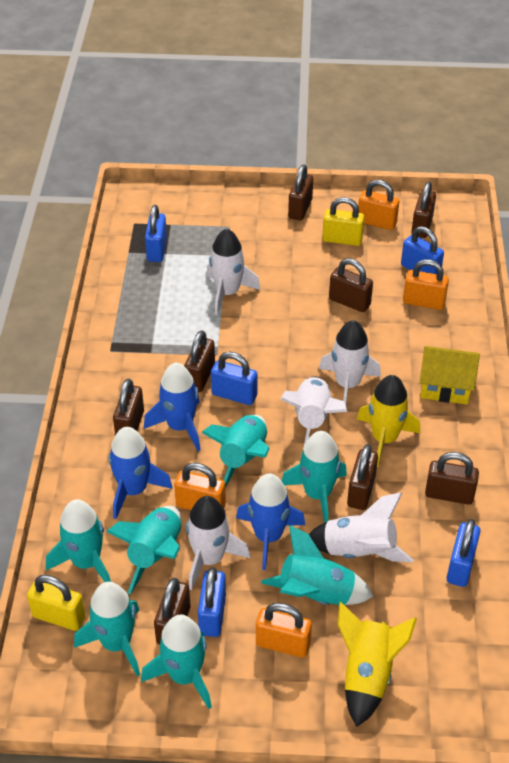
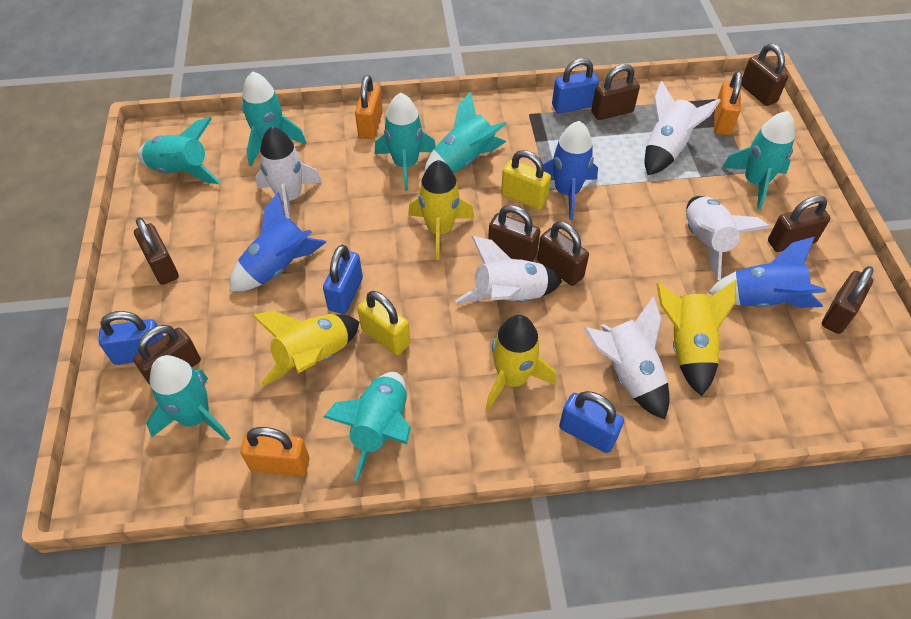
blue padlock: [145,205,167,262] [198,567,226,637] [211,352,257,405] [401,226,444,274] [447,519,481,587] = 5 -> [98,311,164,365] [323,245,363,314] [552,58,599,114] [559,391,624,453] = 4
orange padlock: [174,463,226,510] [256,603,312,658] [358,180,399,230] [403,259,449,310] = 4 -> [240,427,310,477] [355,75,383,139] [714,71,742,135] = 3
yellow house: [419,346,480,405] = 1 -> none = 0
yellow rocket: [338,602,417,727] [357,375,420,467] = 2 -> [252,311,359,386] [408,160,474,260] [486,315,556,411] [656,280,737,396] = 4

